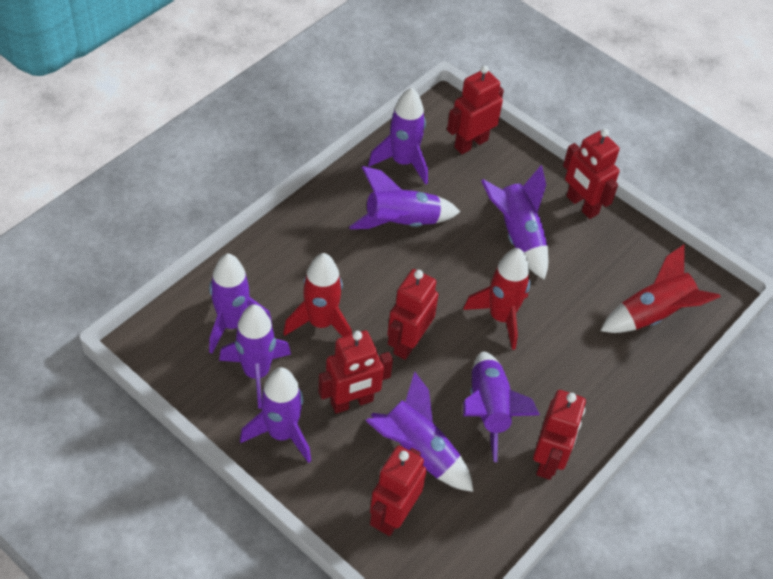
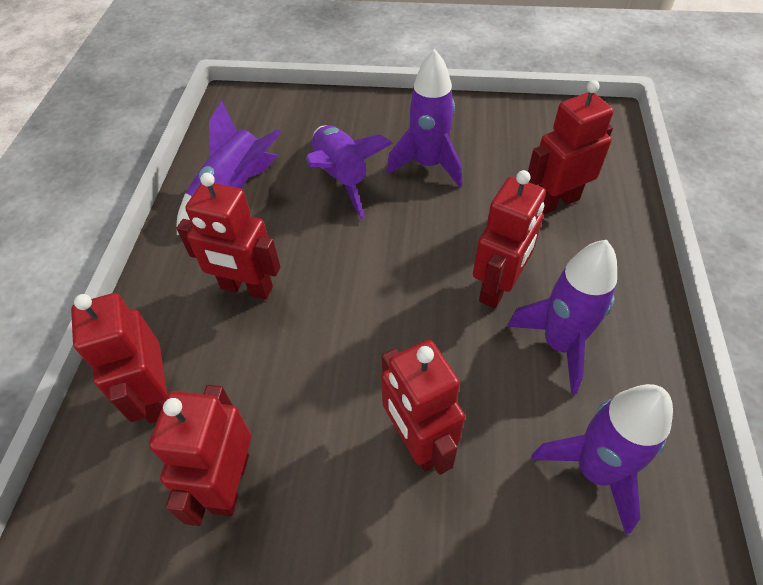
purple rocket: [209,253,272,354] [219,304,291,409] [240,367,311,463] [349,166,460,229] [366,372,474,492] [368,88,428,185] [463,351,540,462] [481,165,548,280] = 8 -> [177,100,281,235] [306,125,393,219] [386,49,462,187] [507,240,617,395] [531,384,673,535] = 5
red rocket: [283,253,352,337] [463,248,531,350] [600,244,721,333] = 3 -> none = 0

